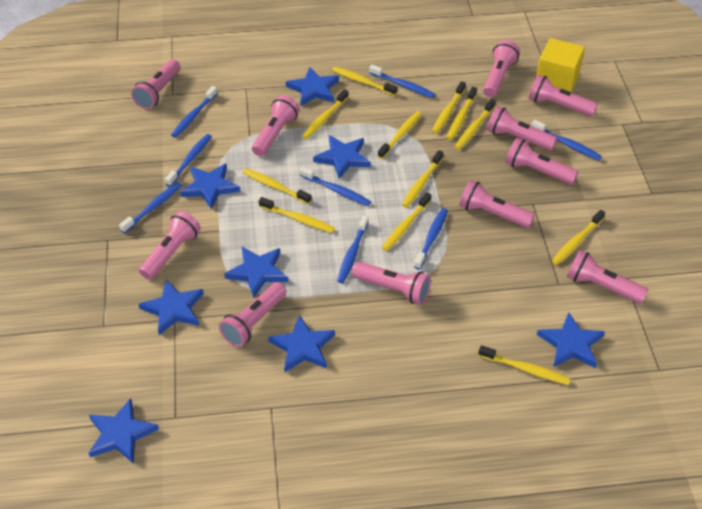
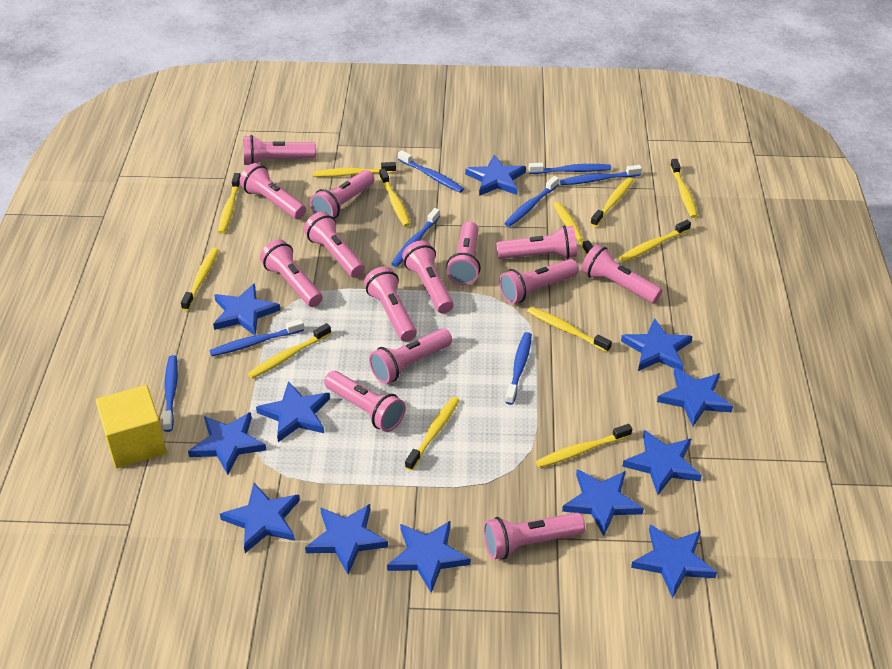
blue star: [89,398,159,464] [139,279,204,335] [180,164,240,210] [224,247,288,298] [268,315,335,372] [286,67,339,106] [313,135,371,179] [537,312,605,368] = 8 -> [188,412,267,475] [213,283,280,336] [220,483,300,553] [256,381,330,442] [305,504,388,574] [387,520,471,593] [465,155,526,196] [562,469,644,536] [621,318,693,371] [622,430,702,495] [631,524,717,599] [657,367,733,426] = 12
pink flashlight: [131,59,181,109] [139,211,201,280] [219,282,286,347] [252,95,300,156] [352,261,431,305] [459,180,535,228] [483,40,520,97] [487,106,557,151] [505,138,578,185] [529,74,598,117] [567,250,648,304] = 11 -> [239,163,306,219] [243,135,316,165] [260,239,323,307] [304,212,365,278] [310,170,374,219] [324,371,405,432] [364,267,417,342] [369,328,452,384] [402,241,454,313] [446,221,481,285] [484,513,585,560] [496,226,577,259] [499,259,579,304] [581,244,662,303] = 14

